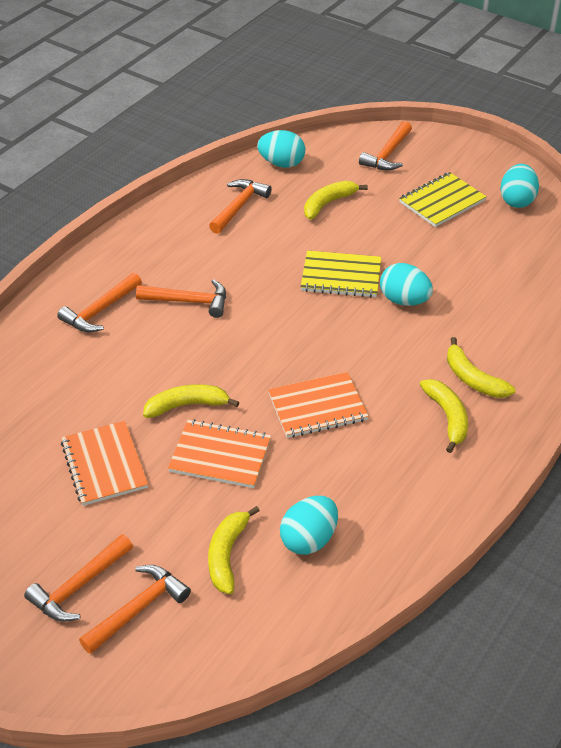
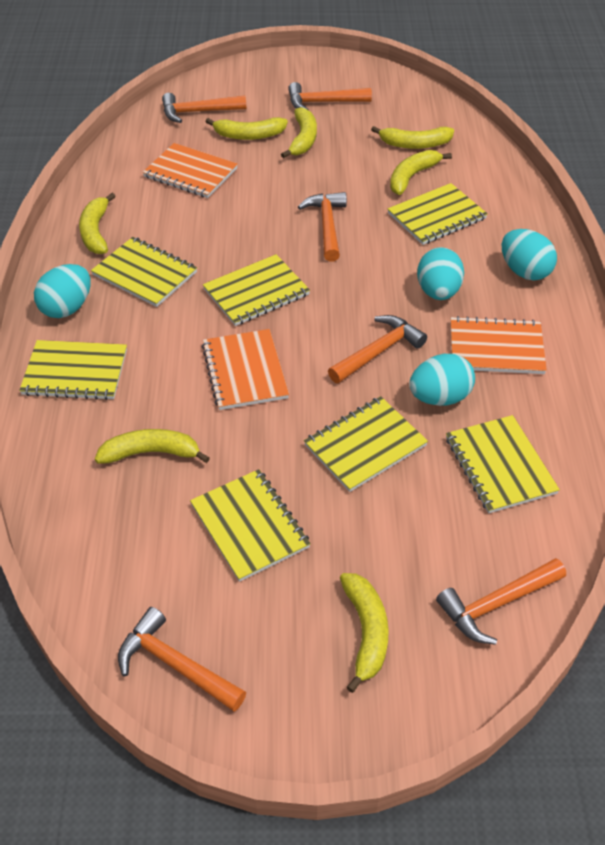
yellow banana: [143,384,239,418] [208,506,259,594] [304,181,368,220] [420,379,468,453] [447,337,516,398] = 5 -> [79,193,116,254] [95,429,210,464] [206,117,288,140] [281,107,317,158] [340,573,389,693] [371,126,454,149] [390,150,452,195] = 7
yellow notebook: [301,250,381,298] [399,172,487,227] = 2 -> [19,340,127,400] [91,237,197,307] [190,469,311,582] [203,254,310,326] [304,396,428,492] [388,183,488,245] [446,415,560,513] = 7

